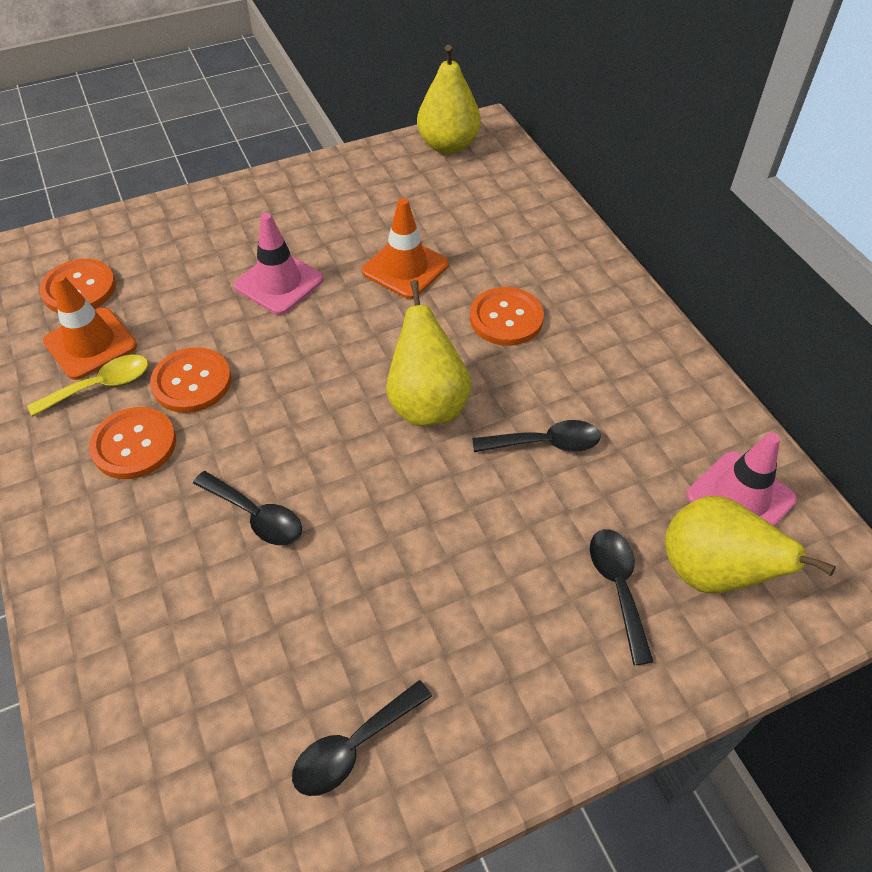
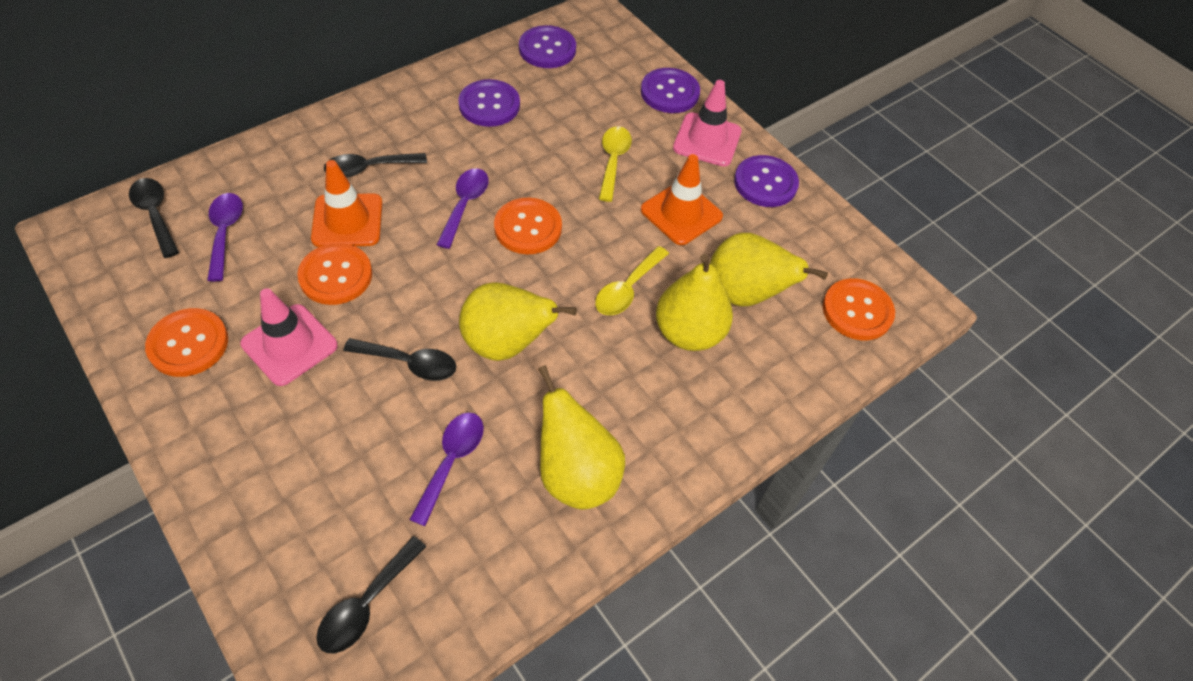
purple button: none = 0 -> [458,79,520,127] [519,25,576,68] [641,68,700,113] [734,155,799,207] = 4
purple spoon: none = 0 -> [207,193,243,281] [409,413,484,526] [436,168,489,249] = 3
yellow pear: [386,280,471,426] [417,45,481,154] [665,496,836,594] = 3 -> [459,282,577,361] [538,365,625,510] [656,254,733,351] [710,233,828,306] = 4
yellow spoon: [27,354,148,417] = 1 -> [595,246,669,315] [599,126,632,202] = 2

